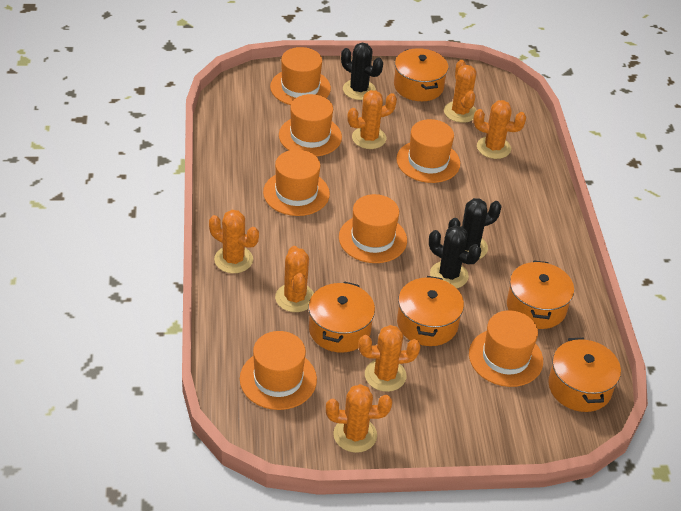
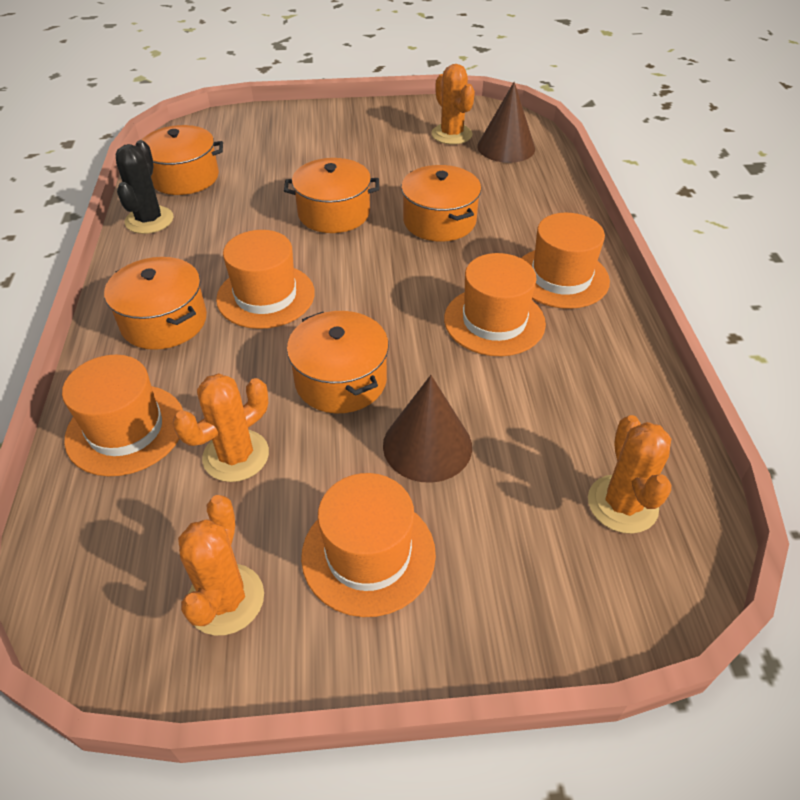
black cactus: [341,43,383,100] [429,226,481,288] [448,198,502,259] = 3 -> [116,140,174,234] = 1
brown cone: none = 0 -> [383,375,472,483] [477,82,535,163] = 2
orange cactus: [209,210,259,273] [275,246,314,312] [326,384,392,453] [347,90,397,149] [359,325,421,392] [444,60,477,123] [473,100,526,159] = 7 -> [173,373,269,482] [178,495,264,635] [431,64,475,145] [588,415,671,534] = 4
orange hat: [240,331,317,410] [263,150,330,216] [270,47,331,105] [279,94,342,157] [339,194,407,263] [396,119,460,183] [469,310,543,387] = 7 -> [62,355,183,476] [216,230,315,329] [301,473,436,617] [444,253,546,356] [521,213,610,309] = 5

